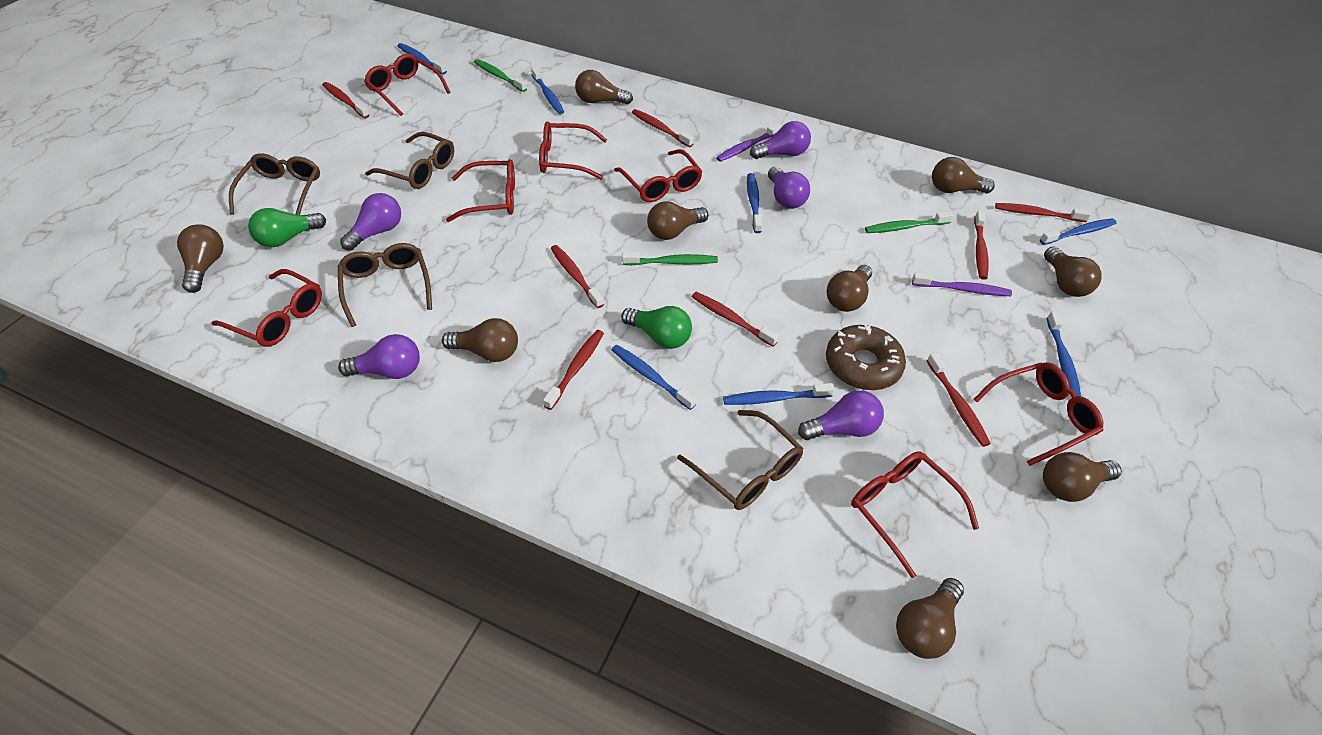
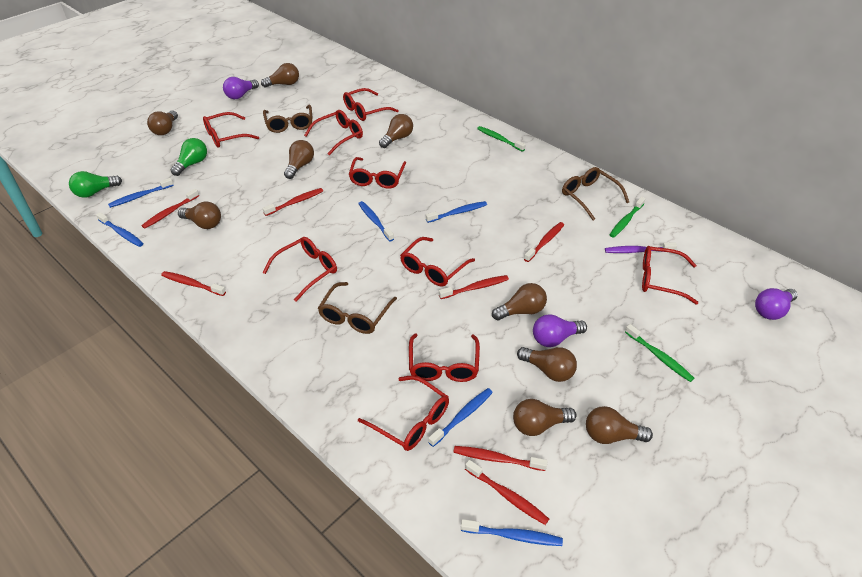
blue toothbrush: [397,43,447,75] [531,67,564,114] [611,345,696,410] [723,383,835,405] [747,173,762,233] [1040,218,1117,245] [1047,311,1081,397] = 7 -> [96,212,144,247] [108,178,174,208] [358,201,394,241] [426,201,487,223] [428,388,493,447] [461,519,563,546] = 6
brown donut: [826,324,906,390] = 1 -> none = 0
brown glasses: [229,153,320,215] [338,243,432,327] [365,132,454,189] [677,410,803,510] = 4 -> [263,105,313,133] [318,282,397,334] [562,167,629,220] = 3
purple light bulb: [338,334,420,379] [340,193,401,251] [750,121,811,159] [768,167,810,209] [798,390,884,440] = 5 -> [223,77,259,99] [533,314,587,347] [755,288,798,320] = 3
purple toothbrush: [716,123,781,162] [912,272,1012,296] = 2 -> [605,243,677,253] = 1
red glasses: [211,269,322,347] [364,54,451,116] [446,159,515,222] [539,121,607,180] [614,149,703,202] [851,452,979,578] [974,362,1103,466] = 7 -> [203,112,259,148] [263,237,337,302] [304,110,363,155] [343,88,399,121] [349,157,406,189] [358,376,449,451] [400,237,475,286] [409,333,480,382] [642,246,698,305] = 9
red toothbrush: [322,82,369,118] [543,330,604,410] [551,245,604,308] [632,109,694,147] [692,292,779,347] [927,353,991,447] [974,210,989,280] [995,203,1091,222] = 8 -> [142,189,199,229] [161,271,226,296] [262,188,323,216] [439,275,509,299] [453,446,548,471] [465,460,549,525] [524,222,564,262] = 7

